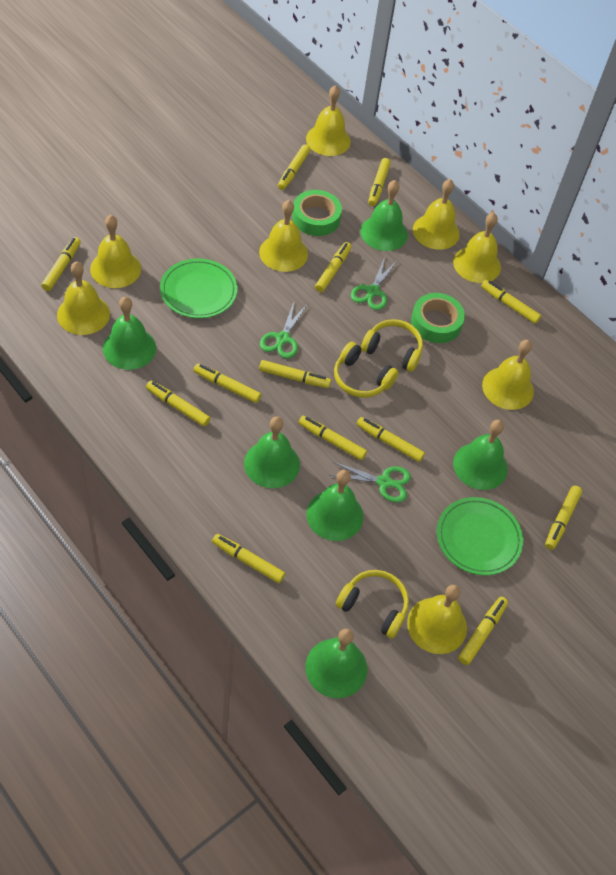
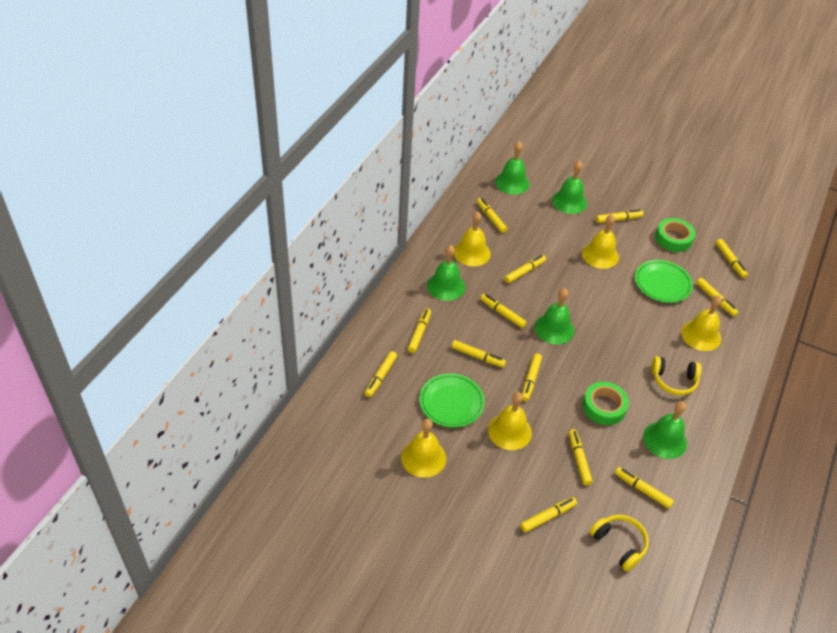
green bell: [103,297,156,370] [244,416,300,488] [305,629,367,698] [306,470,363,541] [360,180,408,251] [453,420,507,490] = 6 -> [427,245,465,301] [495,141,530,195] [534,288,574,344] [552,161,587,214] [643,401,687,459] = 5
green scissors: [260,302,307,359] [330,462,411,503] [351,257,397,310] = 3 -> none = 0
yellow bell: [57,261,110,335] [90,215,141,288] [259,200,308,272] [306,85,351,156] [407,585,467,654] [413,179,460,250] [453,213,501,283] [482,340,534,410] = 8 -> [401,419,446,478] [454,211,491,266] [488,392,532,450] [582,214,619,269] [681,295,722,351] = 5
yellow headphones: [334,342,399,398] [336,570,409,639] [361,319,423,372] = 3 -> [589,515,649,571] [651,356,701,395] = 2

